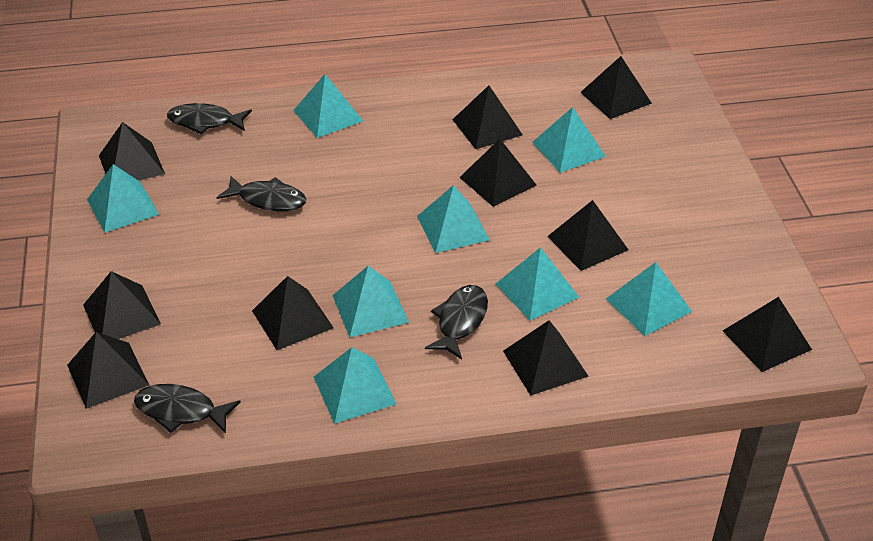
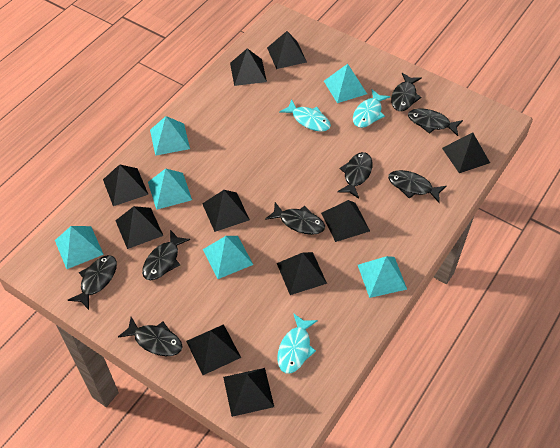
black fish: [134,384,241,433] [167,103,252,134] [217,176,307,211] [425,285,488,359] = 4 -> [68,255,117,310] [118,317,183,356] [142,230,190,280] [265,202,325,235] [337,152,373,199] [388,170,447,203] [391,73,422,111] [408,108,463,136] = 8
turquoise fish: none = 0 -> [277,313,318,374] [279,99,331,132] [353,89,391,128] = 3
turquoise pyramid: [87,164,159,233] [293,74,363,138] [314,347,396,424] [332,266,409,337] [417,185,490,253] [496,247,579,321] [532,107,606,173] [606,262,692,336] = 8 -> [55,226,104,269] [148,168,192,210] [150,116,190,156] [203,236,253,279] [324,64,367,103] [358,256,407,298] = 6

